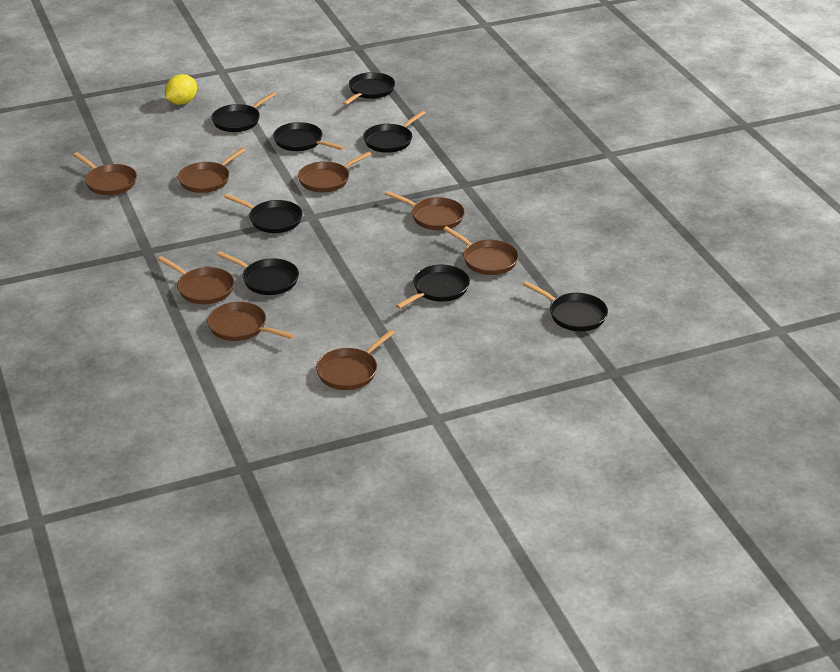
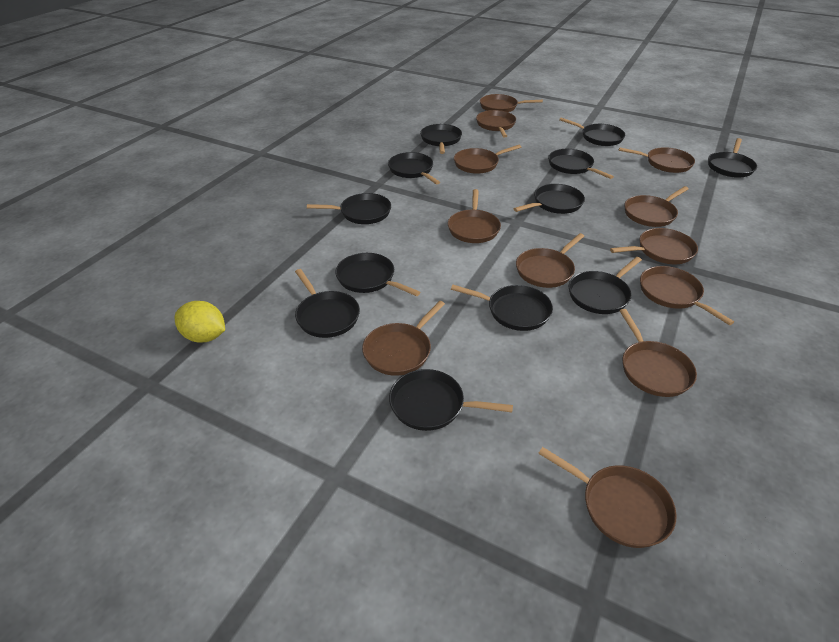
black pan: [211,92,277,132] [217,251,299,295] [224,194,303,233] [273,122,345,151] [343,72,395,105] [363,111,425,153] [396,265,470,309] [523,281,608,331] = 8 -> [295,269,360,338] [307,193,391,224] [335,253,420,296] [388,152,440,184] [389,369,513,431] [420,124,462,154] [451,285,553,331] [513,184,585,214] [548,149,614,179] [559,118,625,146] [569,257,642,314] [708,138,757,178] = 12
brown pan: [73,152,137,195] [158,256,234,304] [178,148,246,193] [207,302,294,341] [298,152,372,192] [316,330,395,390] [385,191,465,230] [443,226,519,275] = 8 -> [362,301,445,376] [448,189,501,243] [454,145,521,174] [476,110,516,138] [480,94,543,112] [516,233,584,288] [538,447,677,548] [610,228,698,264] [619,147,695,173] [620,309,697,397] [624,186,689,227] [640,266,734,325] = 12

